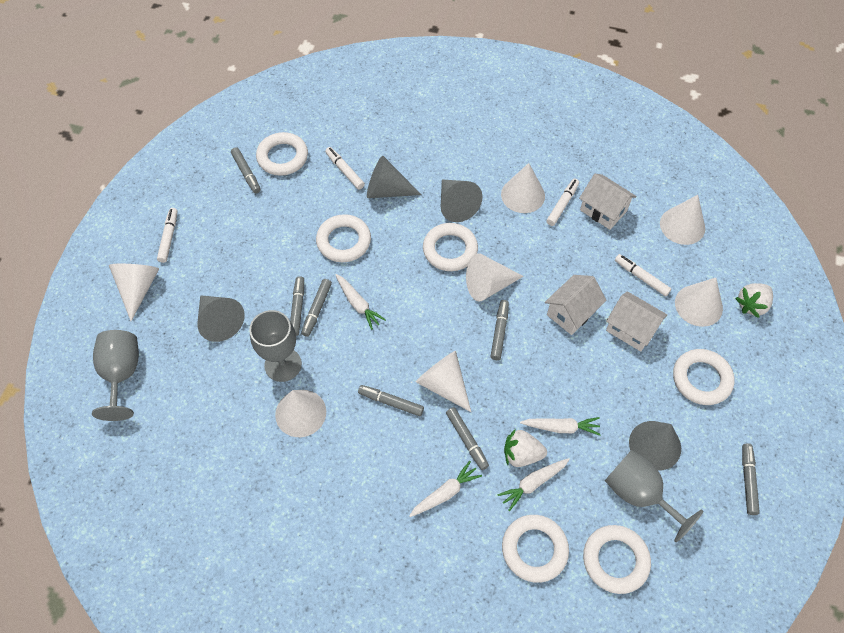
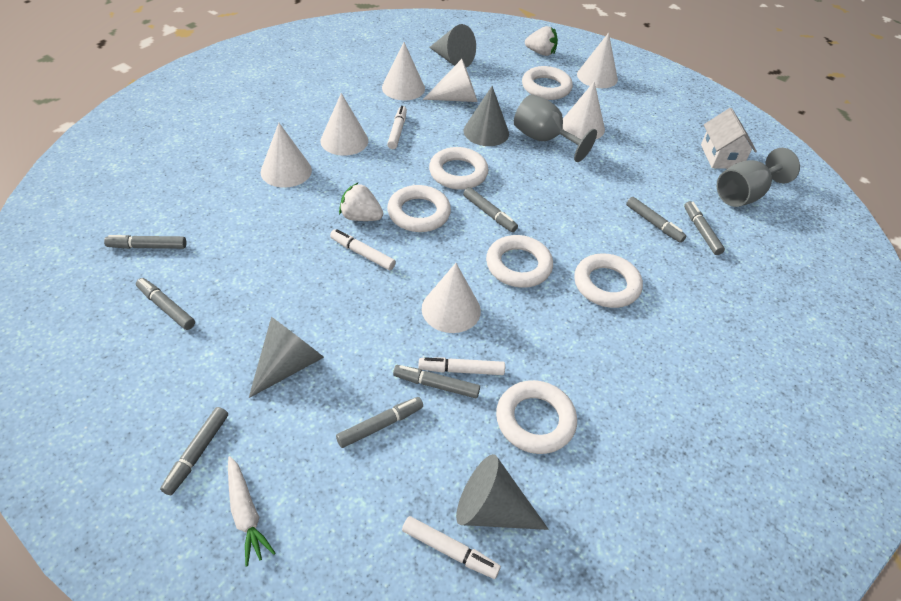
grey goblet: [92,330,139,421] [249,310,302,382] [605,450,703,542] = 3 -> [514,94,597,162] [717,148,800,207] = 2
grey marker: [231,147,261,193] [290,276,304,336] [301,279,332,337] [358,385,424,416] [446,407,489,470] [490,300,509,360] [742,443,760,515] = 7 -> [104,235,187,249] [136,278,195,330] [160,407,228,495] [336,397,423,448] [393,365,480,398] [463,187,518,232] [626,197,686,243] [684,201,725,255] = 8
white carrot: [336,274,386,330] [409,461,482,517] [497,458,570,511] [520,417,601,436] = 4 -> [228,456,275,567] = 1
white house: [545,275,606,335] [579,174,637,230] [606,291,667,351] = 3 -> [701,108,757,169] = 1

